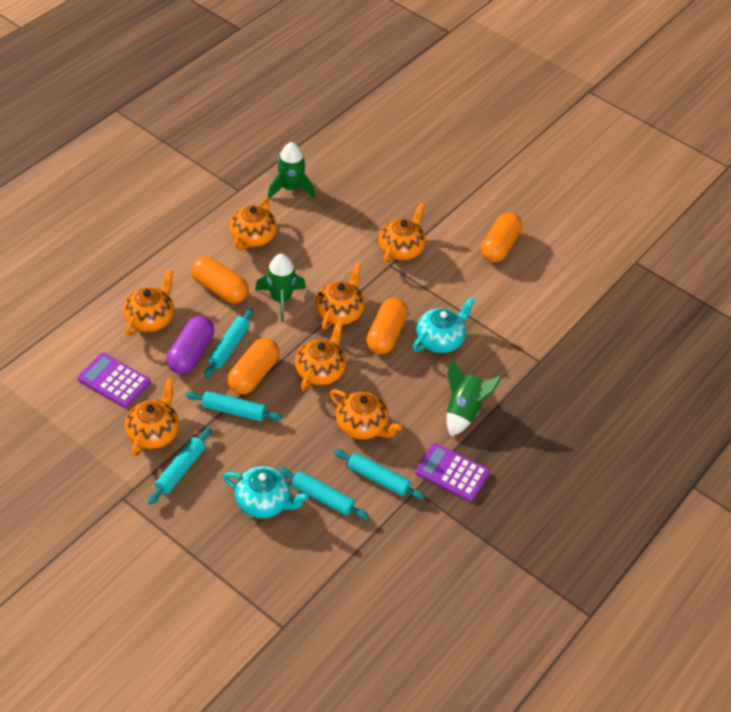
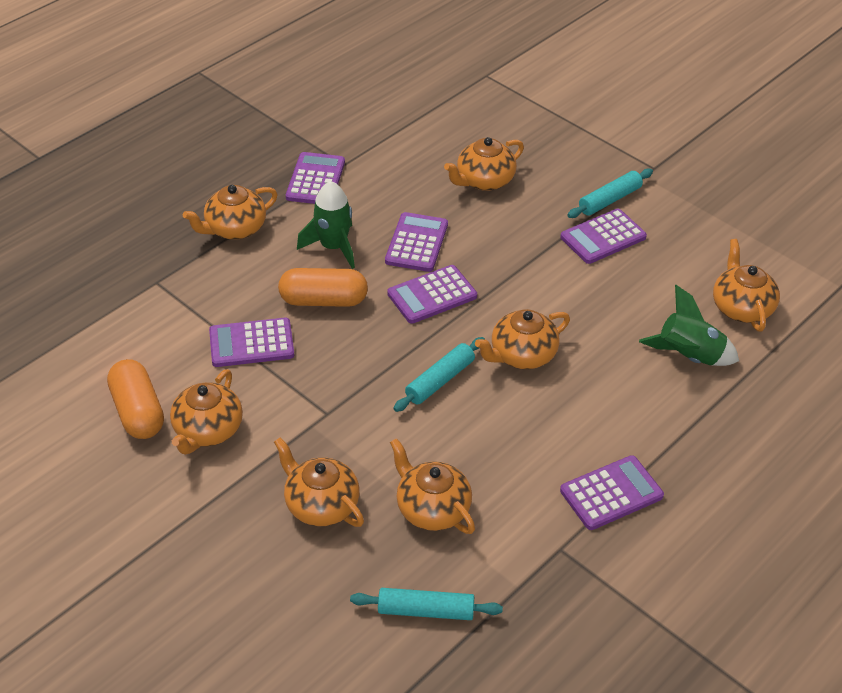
green rocket: [255,254,306,322] [268,142,315,199] [446,359,502,436] = 3 -> [297,181,355,269] [639,285,739,366] = 2
orange capsule: [191,257,249,303] [227,338,280,394] [366,298,408,354] [481,212,522,263] = 4 -> [107,359,164,439] [278,268,368,307] = 2
purple calculator: [77,353,150,408] [415,443,490,502] = 2 -> [209,318,294,367] [286,152,345,204] [385,212,448,272] [387,265,477,324] [560,455,664,530] [561,209,647,264] = 6
purple capsule: [166,316,214,374] = 1 -> none = 0
turquoise rolling pin: [148,428,211,504] [186,391,282,422] [204,308,253,378] [278,468,369,519] [334,449,425,500] = 5 -> [350,588,503,620] [393,337,485,412] [567,169,653,218] = 3
turquoise teapot: [223,466,309,518] [412,297,475,353] = 2 -> none = 0

